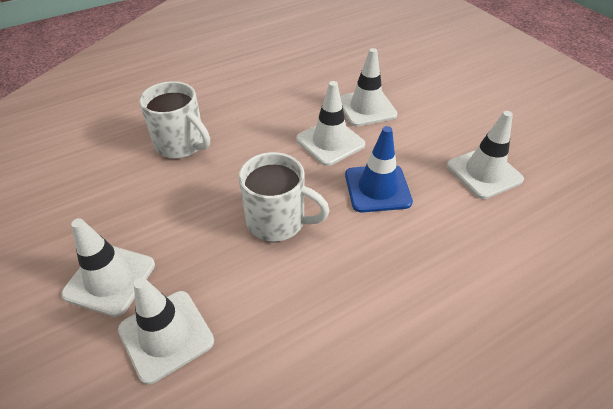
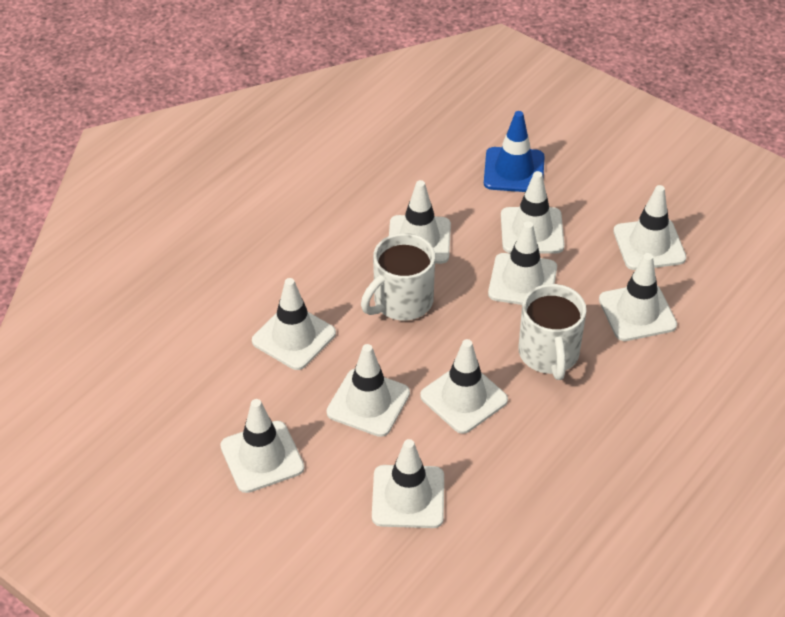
white traffic cone: [61,218,155,317] [118,277,214,384] [296,81,365,166] [340,48,398,127] [447,111,524,199] = 5 -> [220,399,304,493] [252,278,336,370] [326,344,410,437] [372,439,444,528] [389,180,451,264] [420,339,508,434] [488,221,557,305] [501,171,565,254] [599,253,677,341] [613,185,686,270] = 10

